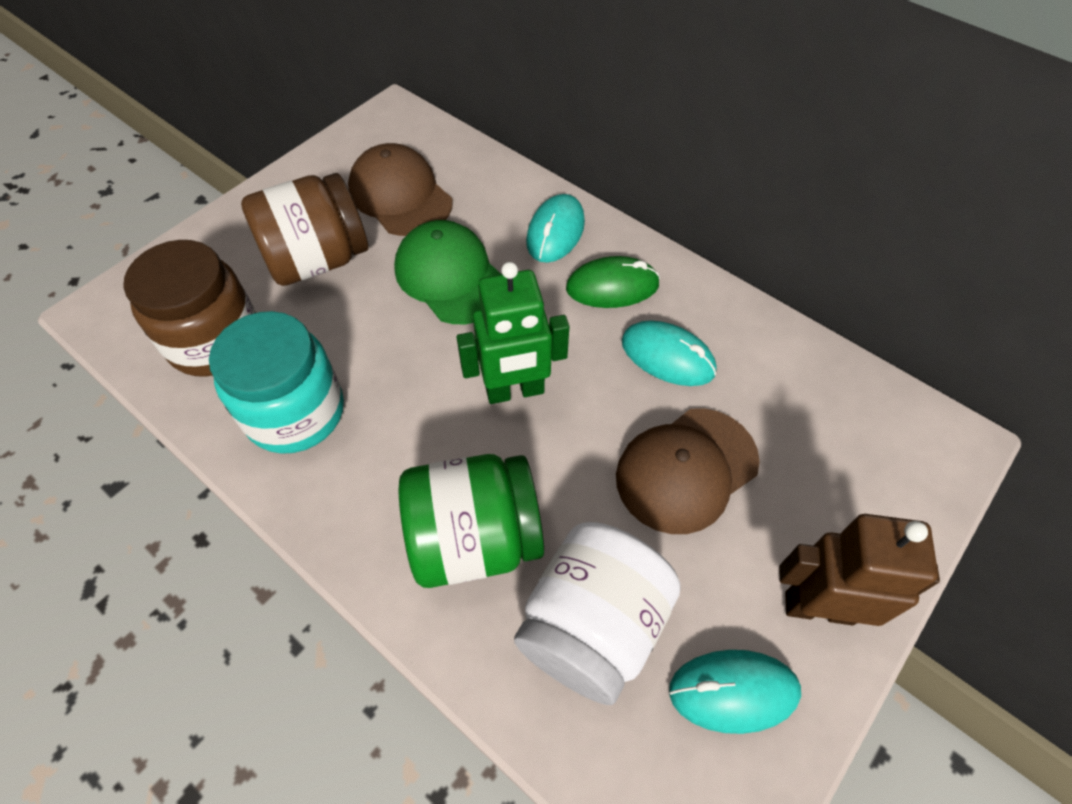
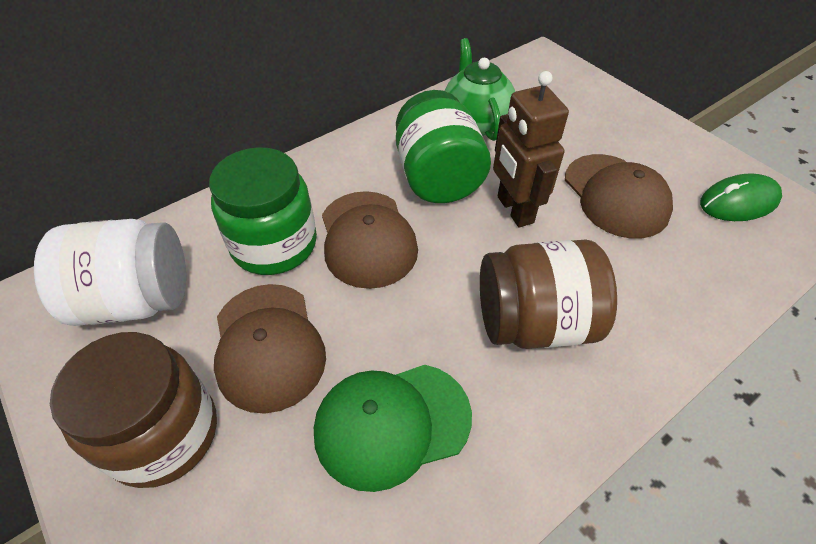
brown cap: [348,143,453,236] [616,408,760,534] = 2 -> [214,284,326,414] [322,191,418,289] [565,154,673,238] = 3
green jar: [399,454,544,588] = 1 -> [209,147,317,275] [396,90,491,203] = 2
green robot: [457,262,570,404] = 1 -> none = 0
green teapot: none = 0 -> [445,38,515,141] = 1
turquoise jar: [209,311,344,454] = 1 -> none = 0
turquoise mouse: [526,194,585,263] [622,320,717,386] [669,650,801,734] = 3 -> none = 0

